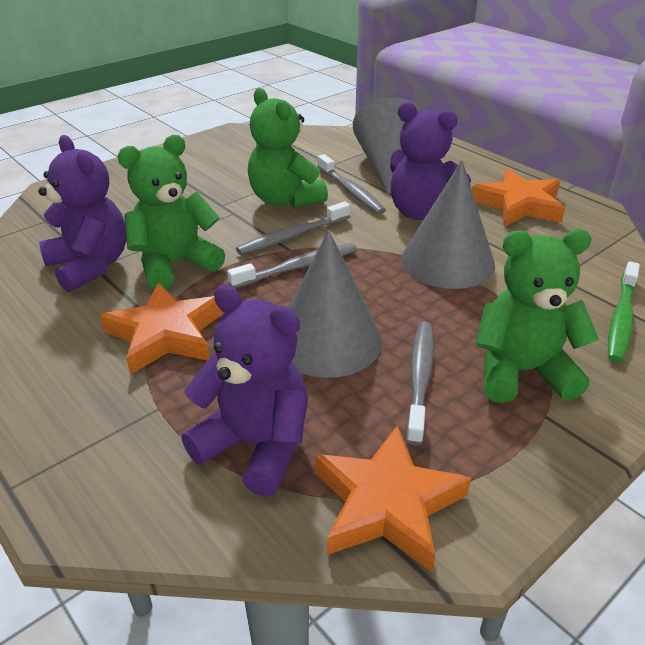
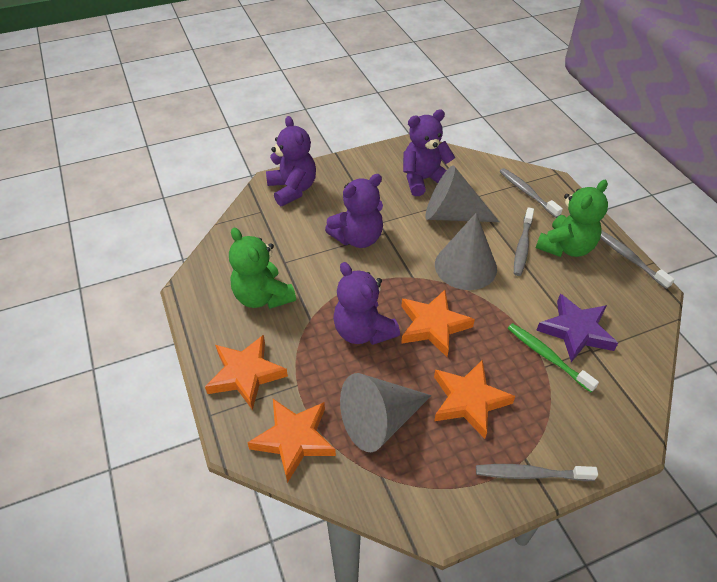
green teddy bear: [118,135,225,289] [248,88,328,208] [475,229,599,403] = 3 -> [229,228,296,309] [536,180,608,257] = 2
orange star: [100,282,223,375] [315,425,471,572] [472,169,565,226] = 3 -> [205,335,288,410] [247,399,336,483] [401,290,475,357] [434,360,515,439] = 4
purple star: none = 0 -> [536,294,618,362] = 1
purple teddy bear: [38,135,126,292] [182,285,308,497] [390,102,471,220] = 3 -> [266,116,316,206] [325,174,383,248] [333,262,400,345] [403,109,455,196] = 4

